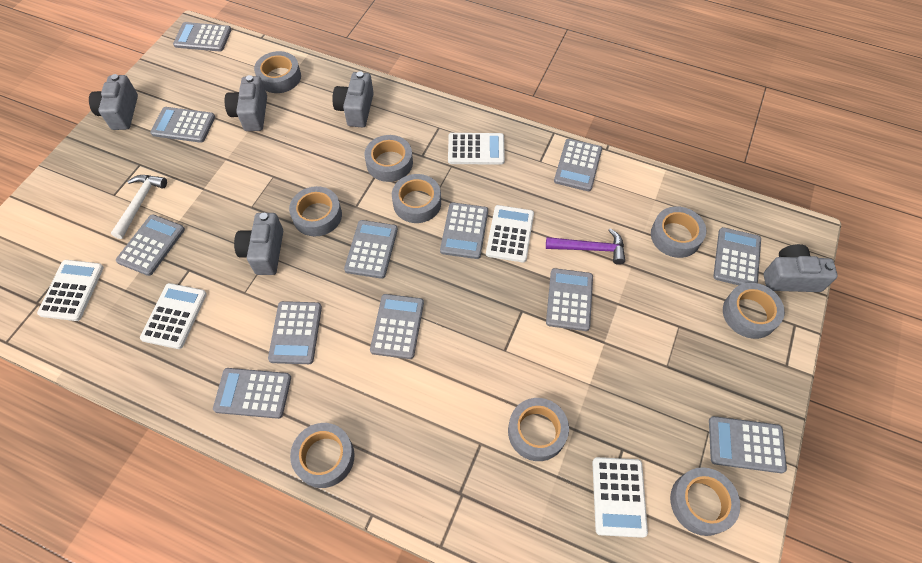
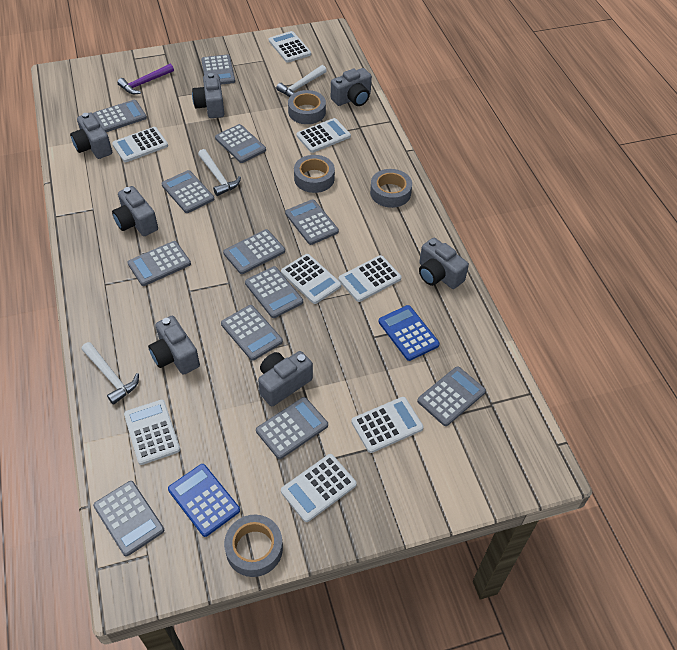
blue calculator: none = 0 -> [168,464,240,537] [378,305,440,361] = 2
grey camera: [89,74,138,130] [225,75,267,131] [234,213,283,275] [332,71,374,127] [763,244,838,292] = 5 -> [70,112,112,159] [112,186,158,236] [148,316,200,375] [192,73,224,118] [258,351,313,406] [331,68,372,106] [419,238,469,289] = 7
grey tape: [254,51,301,93] [289,186,342,236] [290,423,355,488] [365,135,413,182] [392,174,441,223] [508,398,569,461] [651,206,706,258] [670,467,740,536] [723,283,785,339] = 9 -> [224,515,283,577] [288,90,326,124] [294,155,335,193] [370,169,412,208] = 4
white calculator: [37,260,104,321] [140,283,207,349] [448,133,505,165] [486,205,534,262] [592,457,648,538] = 5 -> [112,127,168,162] [124,399,180,465] [269,31,311,63] [281,254,341,304] [281,454,357,522] [296,118,351,153] [338,255,401,302] [351,397,424,453] = 8
white hammer: [111,175,167,239] = 1 -> [82,342,139,405] [198,149,241,196] [276,65,327,97] = 3

